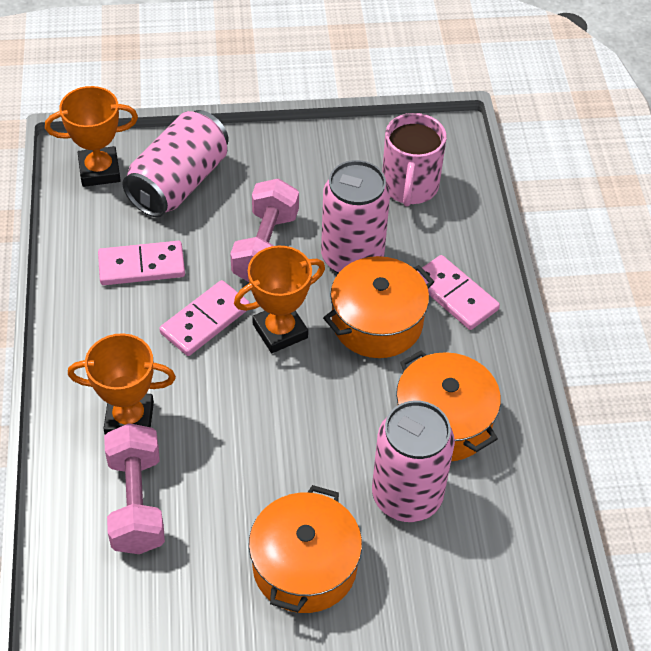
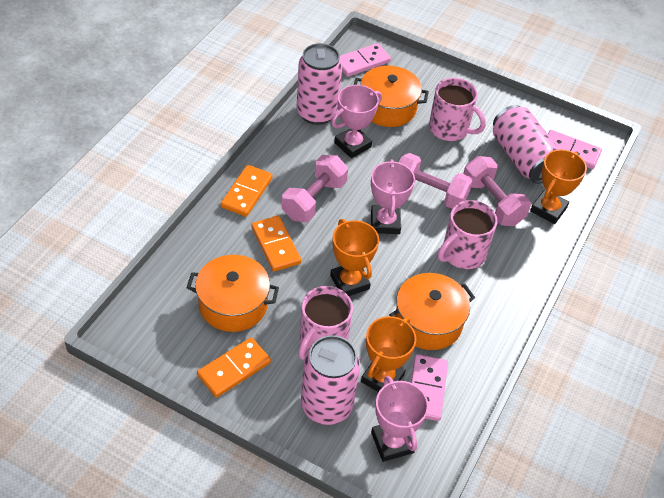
orange domino: none = 0 -> [197,337,271,398] [221,165,273,217] [252,216,301,272] = 3
pink dumbbell: [104,423,165,554] [230,178,299,282] = 2 -> [282,155,348,222] [399,153,473,209] [463,156,531,226] = 3
pink mug: [382,113,447,206] = 1 -> [298,286,353,360] [429,78,486,141] [438,200,497,269] = 3
pink trophy: none = 0 -> [331,85,382,158] [371,159,415,234] [371,376,429,462] = 3

